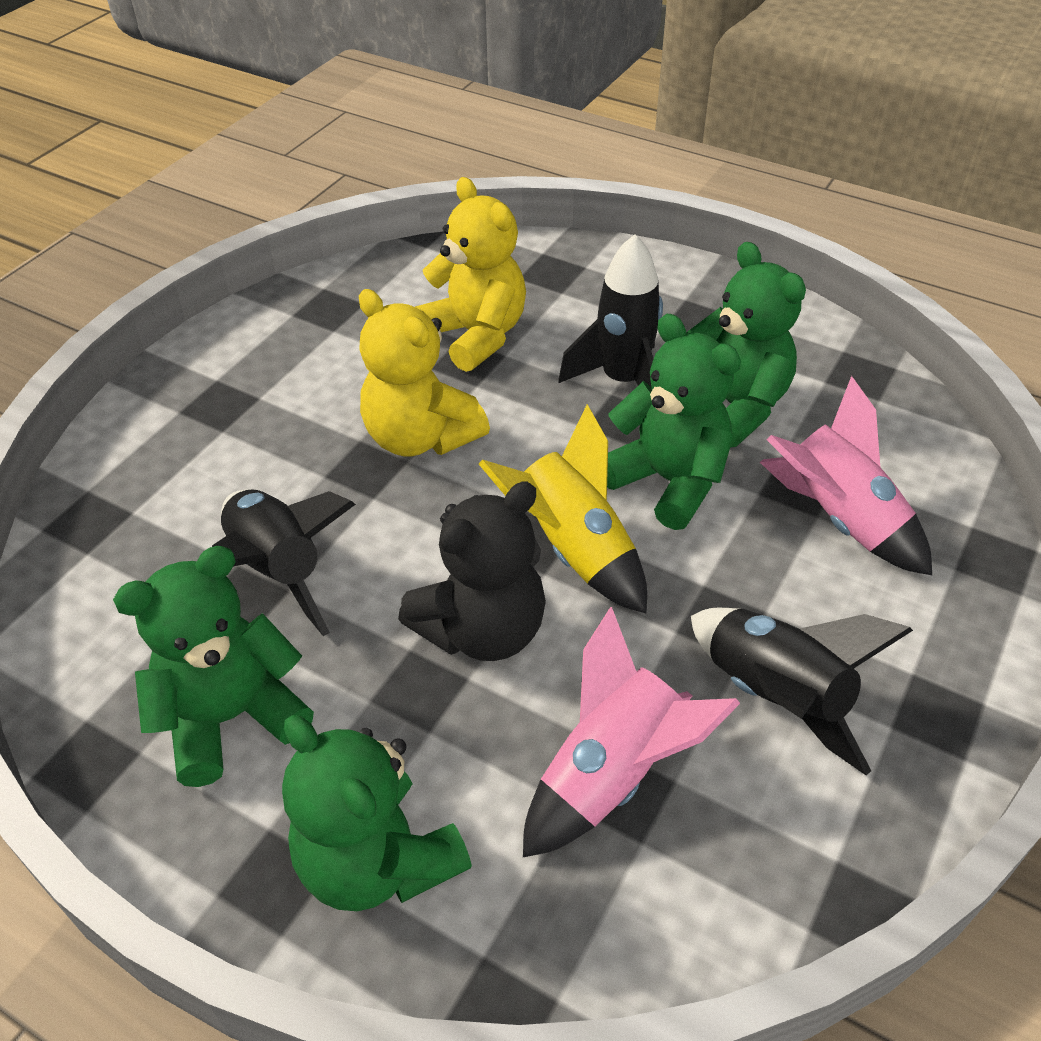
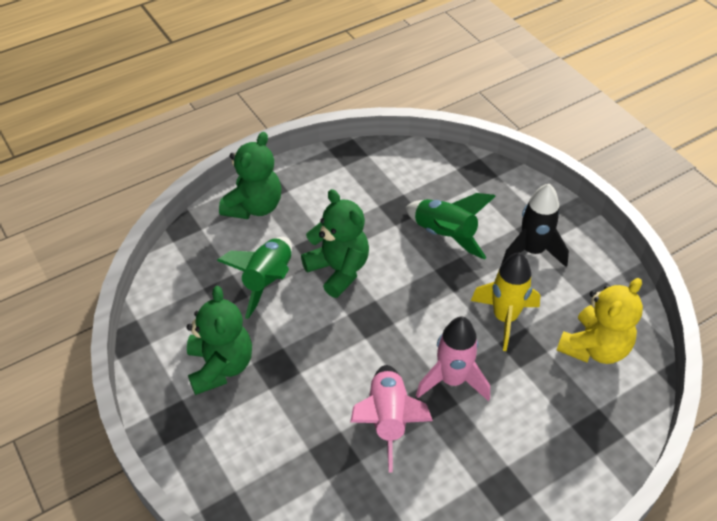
black rocket: [212,489,356,636] [558,234,663,387] [691,608,913,775] = 3 -> [502,184,569,267] = 1
black teddy bear: [398,482,546,661] = 1 -> none = 0
green rocket: none = 0 -> [217,237,292,319] [405,193,496,260] = 2
green teddy bear: [113,546,314,787] [282,715,472,911] [607,314,741,530] [686,242,806,447] = 4 -> [186,286,252,395] [219,132,282,219] [301,189,369,298] = 3
yellow teddy bear: [359,289,490,456] [415,177,526,372] = 2 -> [557,278,643,364] = 1

